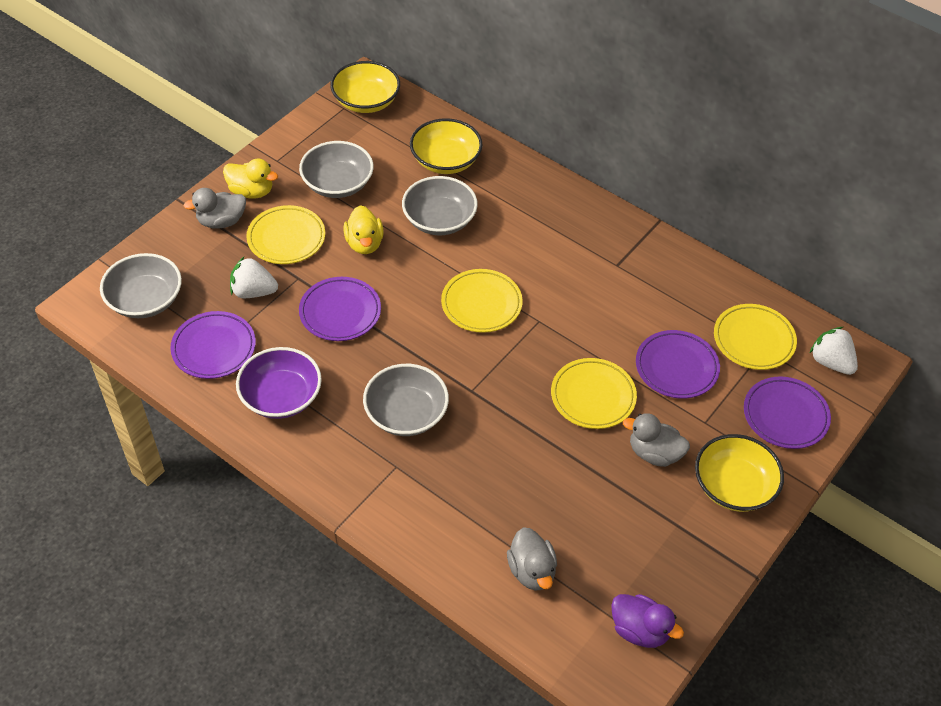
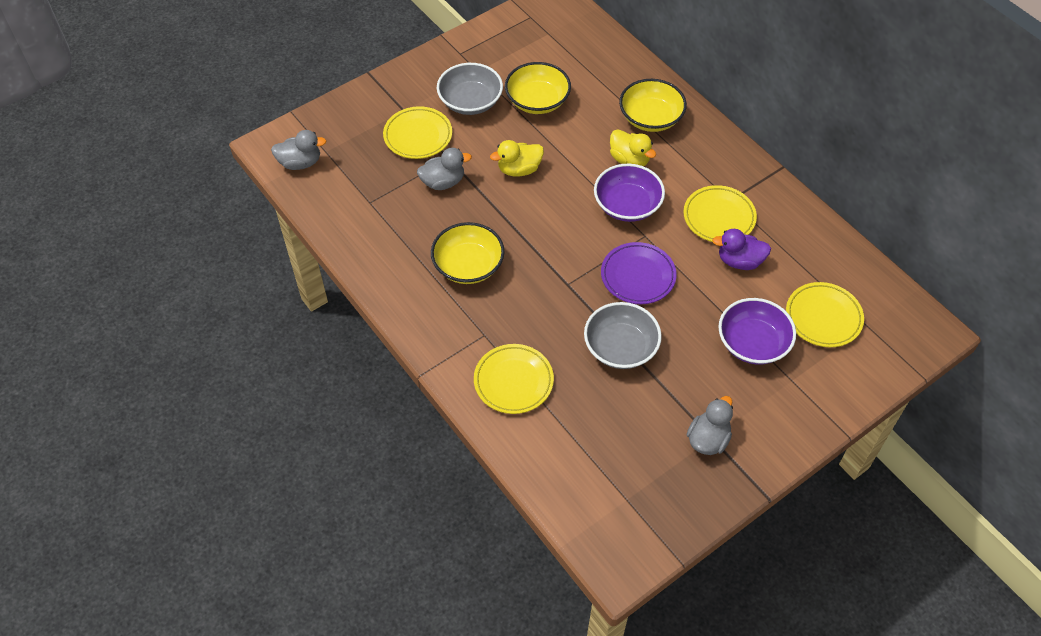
grey bowl: [100,253,182,318] [299,141,374,198] [363,364,449,436] [402,176,478,235] = 4 -> [437,63,503,115] [584,302,662,369] = 2
purple bowl: [236,347,322,419] = 1 -> [594,164,665,222] [718,298,796,365] = 2
purple plate: [170,311,256,379] [299,277,381,341] [636,330,720,399] [744,376,831,449] = 4 -> [601,242,677,304] = 1
white strawberry: [230,257,278,298] [810,327,858,375] = 2 -> none = 0

